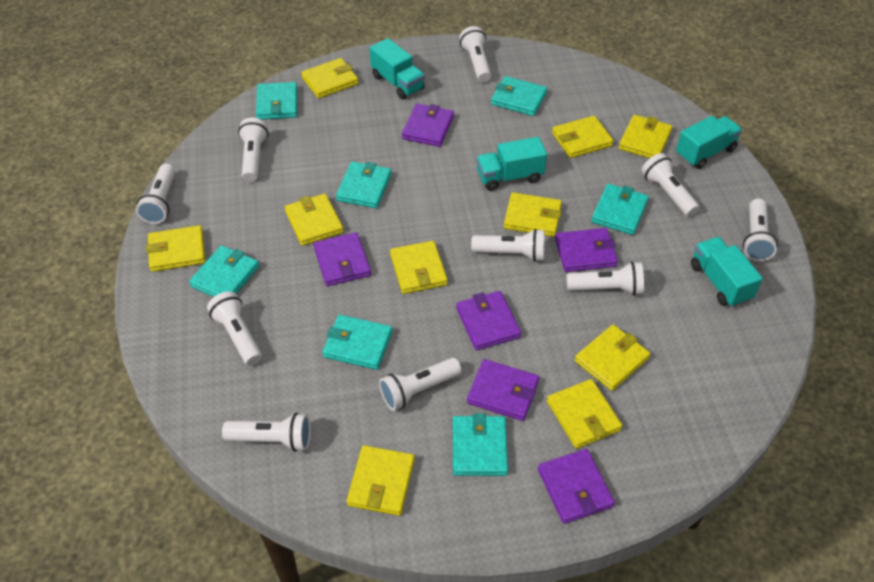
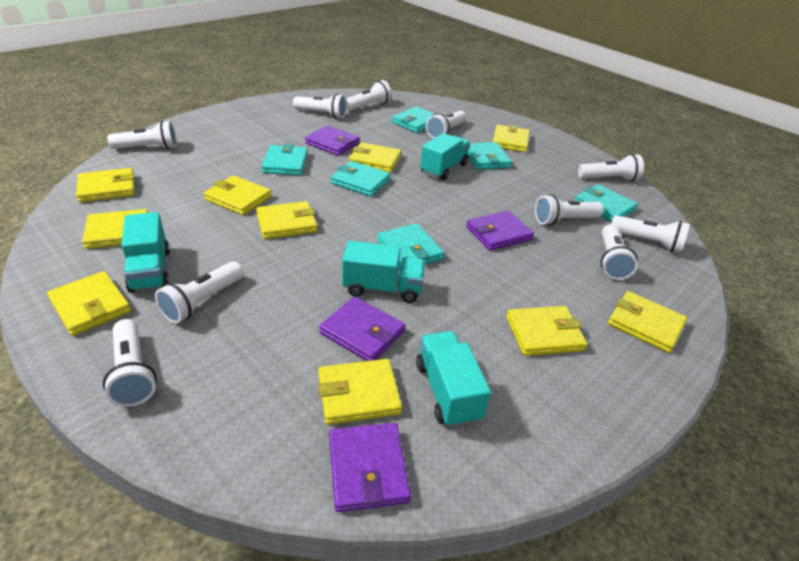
purple wallet: [314,232,371,286] [402,104,454,147] [456,291,521,350] [467,359,539,421] [538,449,615,524] [555,228,618,272] = 6 -> [305,125,360,156] [319,297,406,361] [329,423,411,512] [466,211,534,251] = 4
turquoise wallet: [189,245,259,297] [256,82,297,120] [322,315,392,370] [336,161,391,208] [453,413,508,476] [491,76,547,116] [591,184,649,235] = 7 -> [261,144,308,175] [331,161,391,196] [377,223,444,268] [392,106,435,133] [468,142,512,170] [575,184,638,221] = 6

